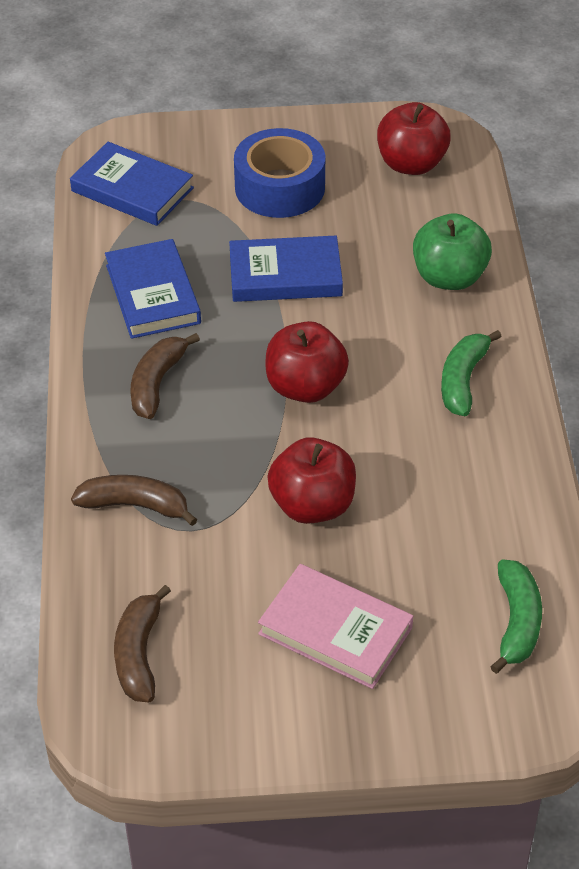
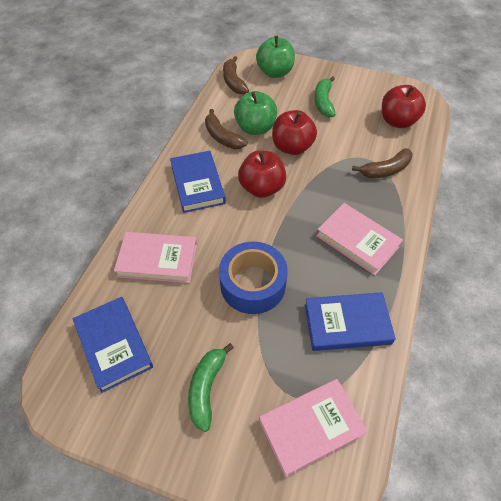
green apple: [413,213,492,290] = 1 -> [234,91,277,135] [256,36,295,78] = 2
pink book: [258,564,413,689] = 1 -> [114,232,197,283] [259,379,368,477] [316,203,403,276] = 3

